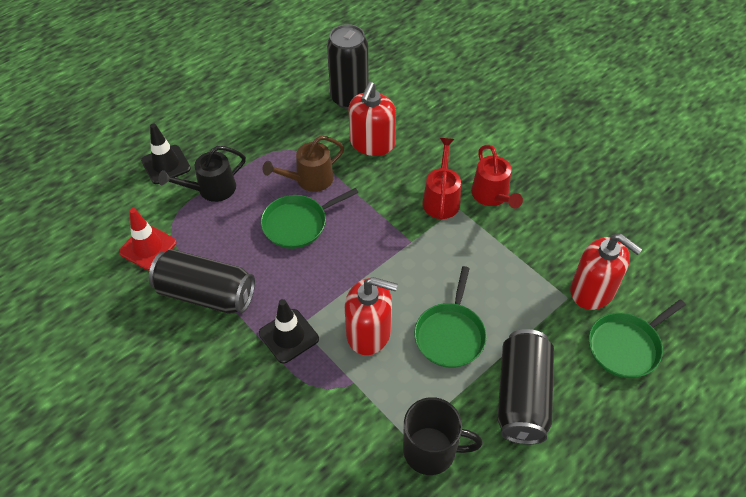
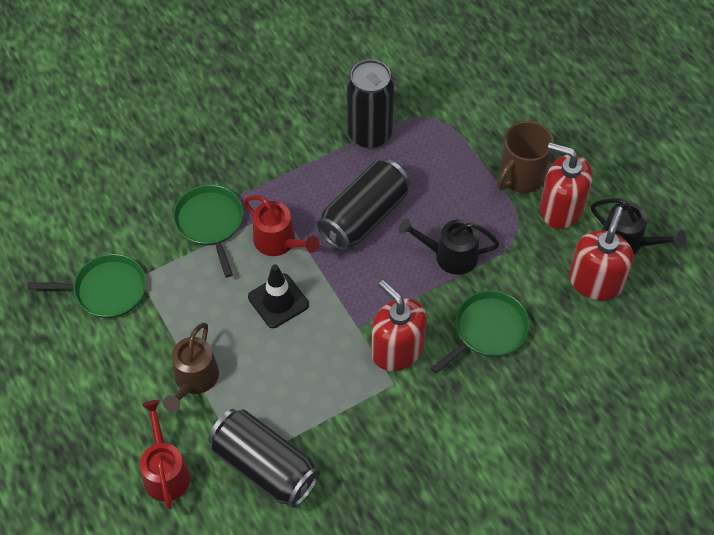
black mug: [403,397,483,475] = 1 -> none = 0
black traffic cone: [141,123,191,184] [259,299,319,364] = 2 -> [248,264,309,328] = 1
black watering can: [158,146,246,202] = 1 -> [398,218,499,275] [591,198,686,254] = 2
brown mug: none = 0 -> [497,121,554,193] = 1
red traffic cone: [119,208,177,271] = 1 -> none = 0

